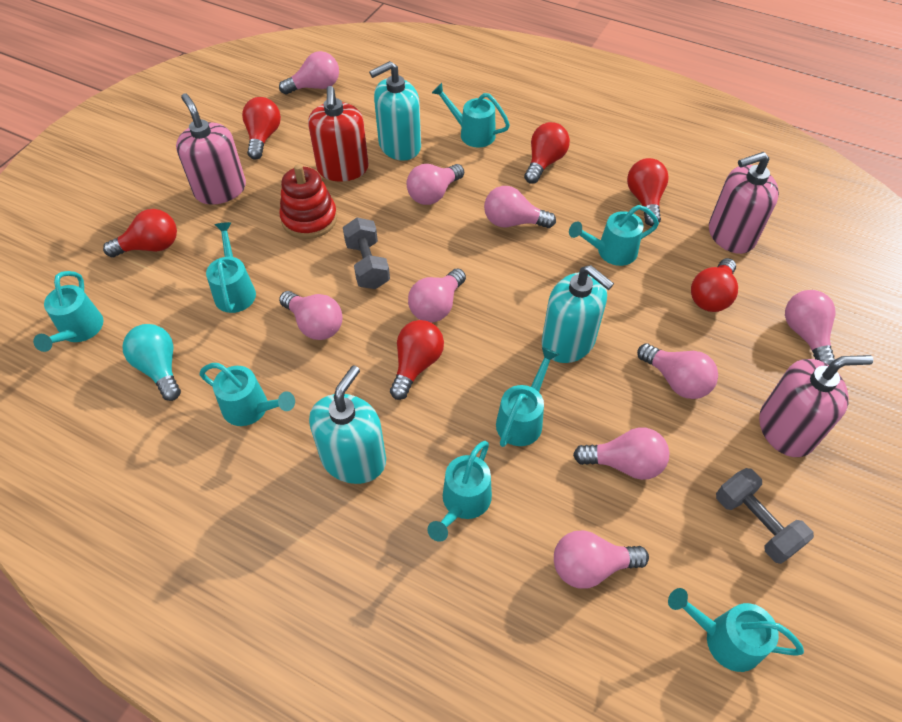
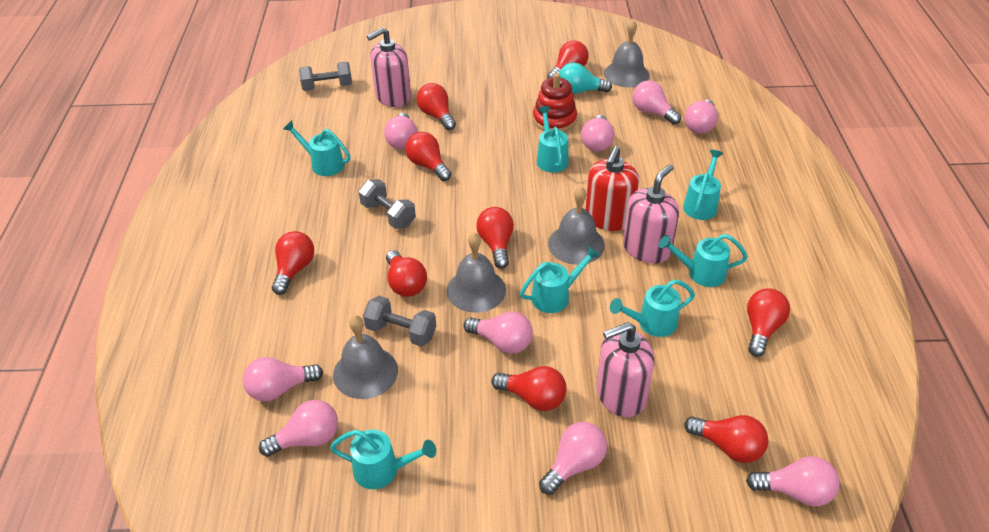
grey bell: none = 0 -> [333,315,398,399] [446,233,506,313] [548,187,605,265] [604,20,649,87] = 4
grey dumbbell: [343,218,390,289] [716,468,814,564] = 2 -> [299,62,352,91] [359,179,416,229] [363,296,436,347] = 3
red light bulb: [103,209,177,257] [242,97,281,160] [390,320,444,400] [524,122,570,184] [627,158,669,226] [691,258,738,312] = 6 -> [272,231,314,295] [386,250,427,297] [405,132,451,181] [416,83,456,130] [476,207,514,269] [491,366,566,411] [547,41,589,78] [684,415,768,463] [747,288,790,357] = 9
turquoise soap dispenser: [309,365,386,484] [369,61,421,161] [542,265,614,363] = 3 -> none = 0
turquoise watering can: [33,271,103,352] [200,363,295,426] [206,222,256,313] [427,441,492,542] [432,83,510,147] [496,347,559,447] [569,205,659,266] [668,588,804,672] = 8 -> [283,121,351,176] [330,429,436,489] [520,246,600,313] [537,106,569,173] [610,279,695,337] [659,234,748,287] [683,150,723,220] = 7

